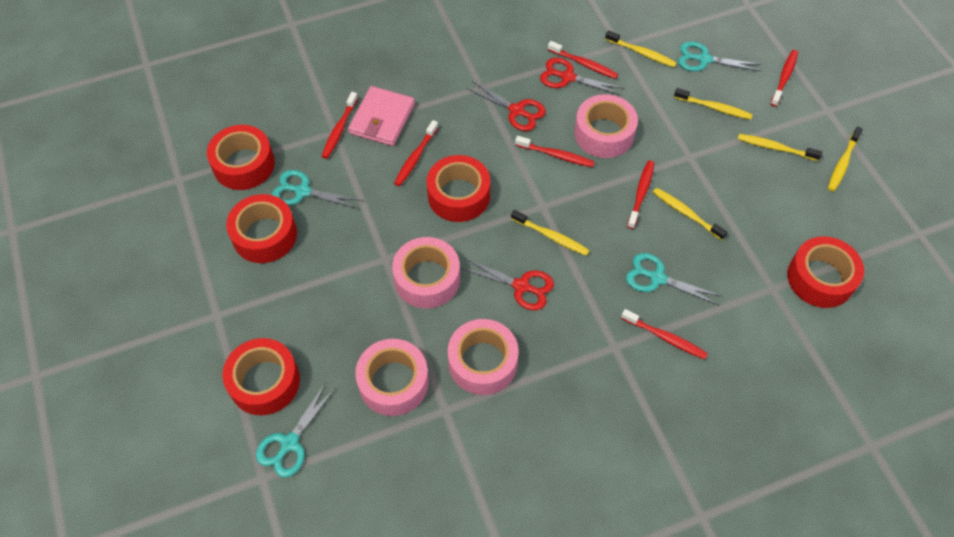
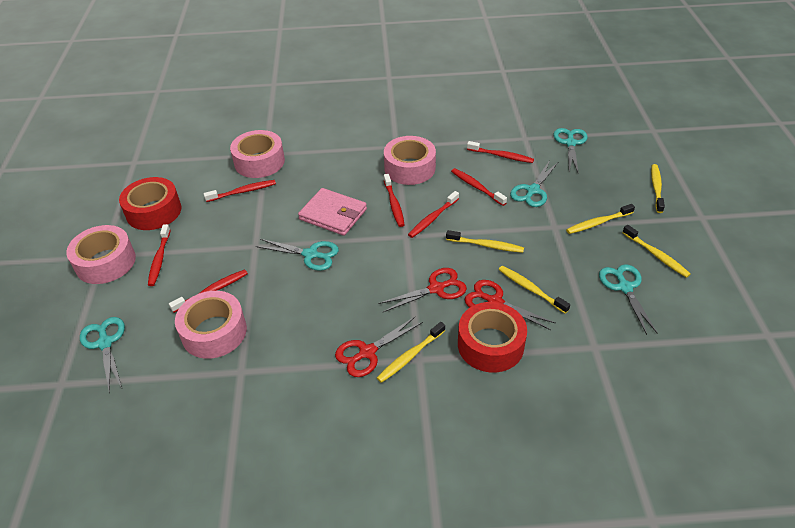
red tape: [207,125,275,190] [222,338,300,415] [226,194,297,263] [427,155,490,222] [787,236,864,308] = 5 -> [119,177,182,230] [458,302,527,373] = 2
turquoise scissors: [256,382,336,478] [272,170,363,209] [626,253,723,306] [678,41,762,71] = 4 -> [80,317,125,394] [256,239,339,271] [510,160,558,207] [553,128,588,172] [599,264,658,335] = 5

